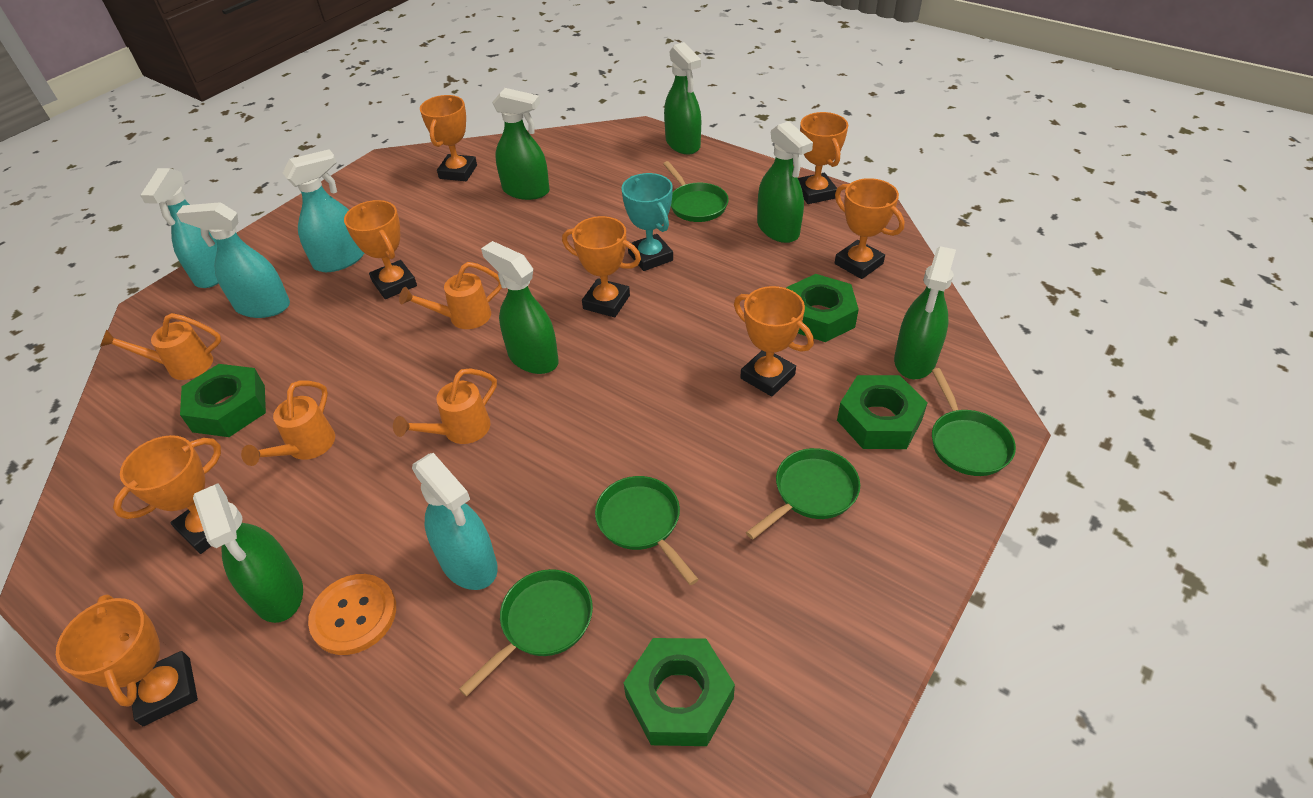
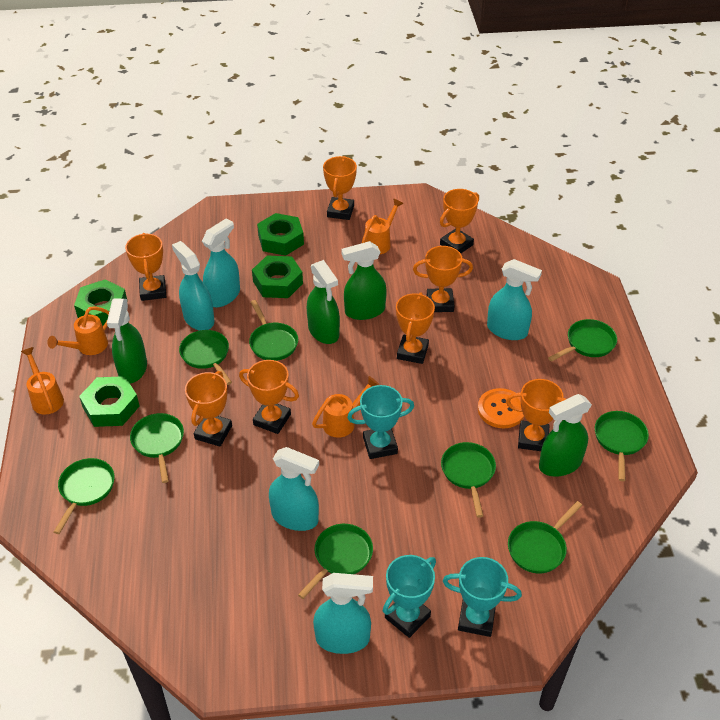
green pan: [459,569,593,697] [595,476,699,585] [663,161,729,222] [746,448,860,540] [932,368,1016,476] = 5 -> [54,458,115,534] [130,413,184,483] [179,330,232,385] [249,300,298,361] [298,524,373,599] [441,442,496,518] [508,501,582,573] [548,319,617,362] [595,411,649,481] = 9
green spray bottle: [193,483,303,623] [481,241,559,374] [492,88,550,200] [664,42,701,154] [757,121,813,243] [894,246,956,379] = 6 -> [107,298,147,383] [307,260,340,344] [341,241,387,320] [539,394,592,477] = 4
turquoise spray bottle: [140,168,219,288] [176,202,290,318] [283,149,364,272] [412,453,498,590] = 4 -> [172,241,214,331] [202,218,240,307] [269,447,319,531] [313,573,373,654] [487,259,542,340] = 5
turquoise trophy: [621,173,673,271] = 1 -> [347,385,414,459] [383,555,436,638] [443,557,522,637] = 3

